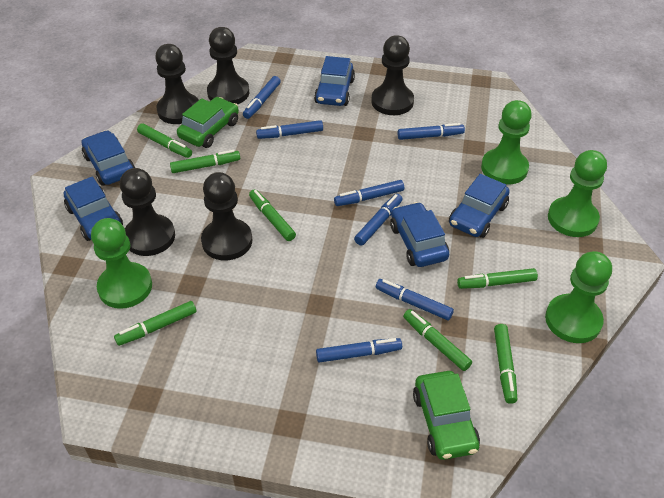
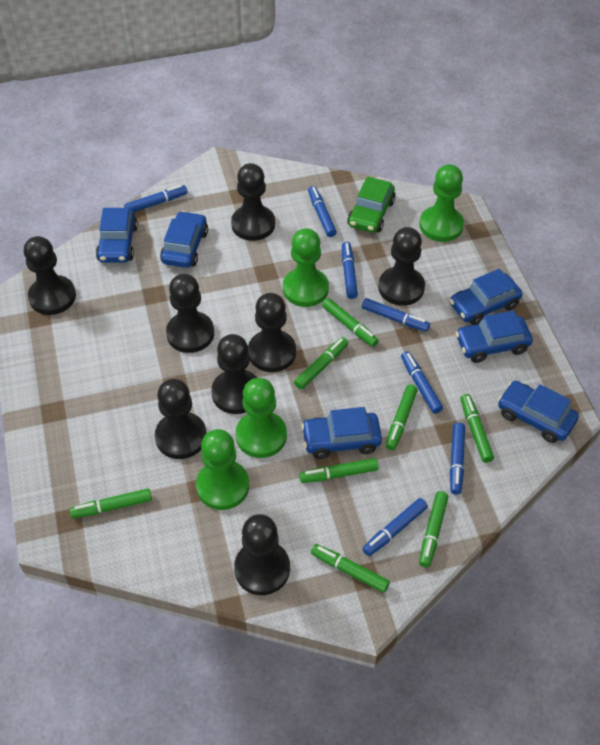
black pawn: [120,168,175,256] [155,44,199,124] [201,172,252,260] [207,27,249,105] [372,35,414,115] = 5 -> [24,236,76,315] [155,379,207,459] [166,274,214,353] [211,334,257,414] [231,163,275,241] [234,514,290,595] [248,293,296,372] [379,227,425,306] = 8
blue car: [64,177,123,241] [82,130,135,186] [314,56,355,106] [390,202,449,267] [449,174,510,238] = 5 -> [96,208,138,263] [160,211,208,268] [301,407,382,459] [450,269,522,325] [456,311,533,363] [498,381,579,443] = 6
green car: [177,97,239,148] [413,371,480,460] = 2 -> [347,176,395,233] = 1
green marker: [114,301,197,346] [137,124,192,158] [170,150,240,173] [249,189,296,241] [403,309,472,371] [457,268,538,289] [494,324,517,404] = 7 -> [70,488,152,518] [294,337,348,389] [299,458,379,483] [311,544,390,593] [322,298,379,347] [386,384,418,450] [419,491,448,567] [461,394,494,463] = 8

